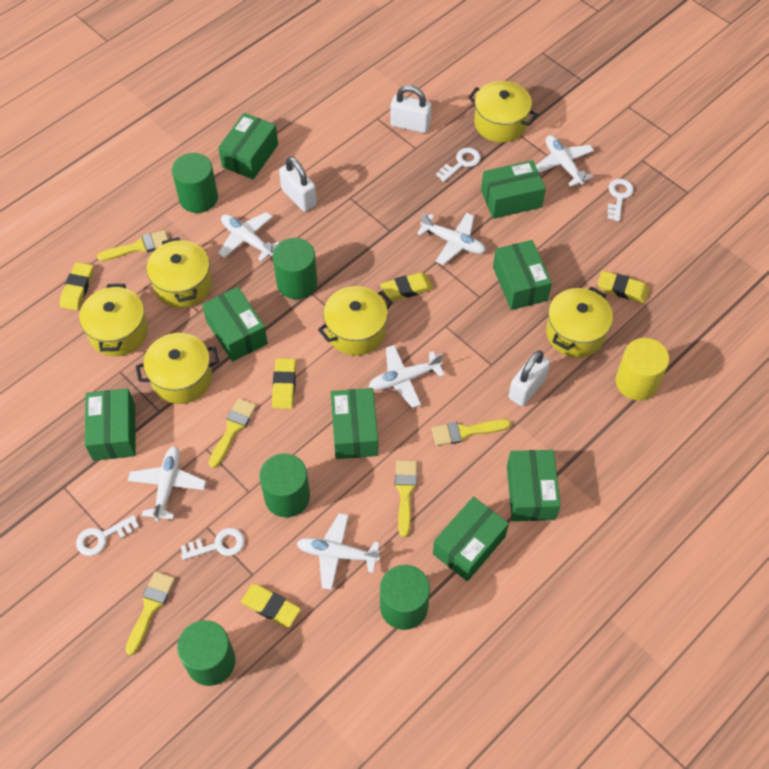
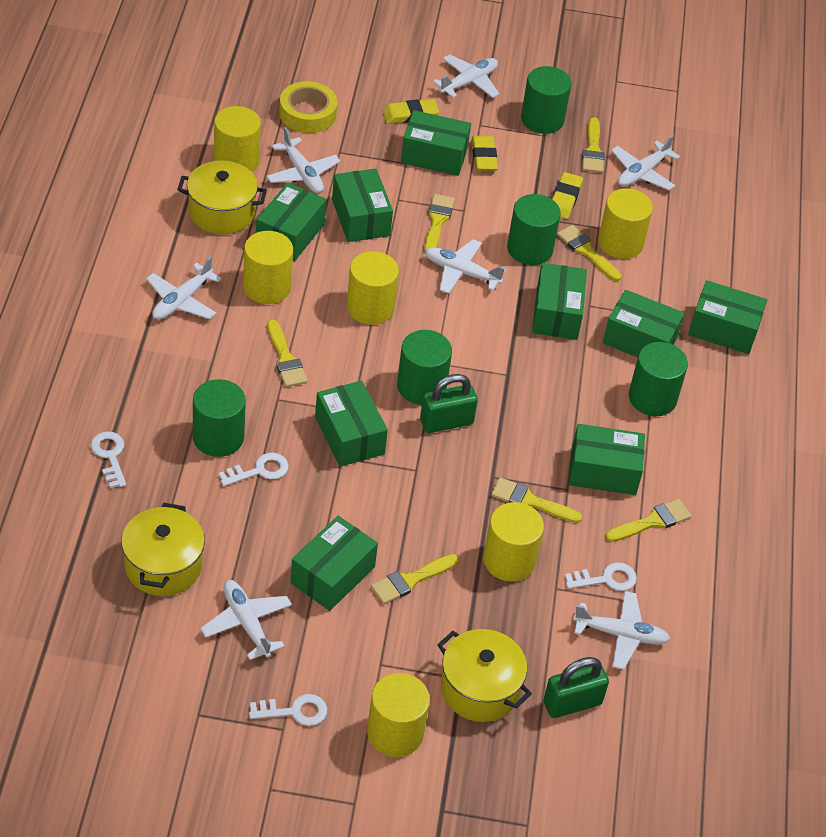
green box: [85,388,136,461] [202,287,268,362] [218,113,278,179] [331,388,378,459] [433,497,509,581] [481,160,546,219] [493,240,552,310] [507,450,561,521] = 8 -> [256,183,326,262] [290,516,378,611] [315,381,388,467] [332,169,393,242] [401,110,471,176] [532,263,587,340] [569,424,645,495] [603,290,684,357] [688,280,767,354] = 9
green padlock: none = 0 -> [420,374,478,433] [543,657,609,718] = 2
white padlock: [279,157,317,212] [390,85,432,133] [509,350,550,406] = 3 -> none = 0
white plane: [128,446,206,521] [218,212,279,262] [296,513,380,590] [369,345,444,408] [417,213,486,265] [535,135,594,187] = 6 -> [146,256,222,320] [200,580,292,660] [266,127,340,193] [425,239,506,294] [433,54,499,98] [573,591,670,670] [611,135,680,190] = 7
yellow brush: [97,230,168,261] [125,571,175,655] [209,398,256,468] [395,460,417,537] [432,419,511,446] = 5 -> [267,320,307,387] [371,554,459,604] [424,194,455,253] [491,477,582,523] [557,225,622,281] [582,117,605,173] [605,499,692,542] = 7
yellow cylinder: [615,338,669,401] = 1 -> [214,106,261,172] [243,231,293,304] [346,251,399,325] [367,673,430,757] [483,502,544,582] [598,188,653,259] = 6
yellow eraser: [60,262,93,310] [241,584,301,627] [272,358,296,409] [380,272,433,301] [597,271,649,303] = 5 -> [382,99,439,124] [472,136,498,171] [552,172,583,219] = 3
yellow pot: [79,284,148,356] [136,333,219,404] [146,237,212,308] [318,286,393,356] [468,81,538,143] [546,287,613,358] = 6 -> [121,503,205,596] [177,161,267,234] [437,629,532,722] = 3
yellow tape: none = 0 -> [279,81,338,133] = 1

